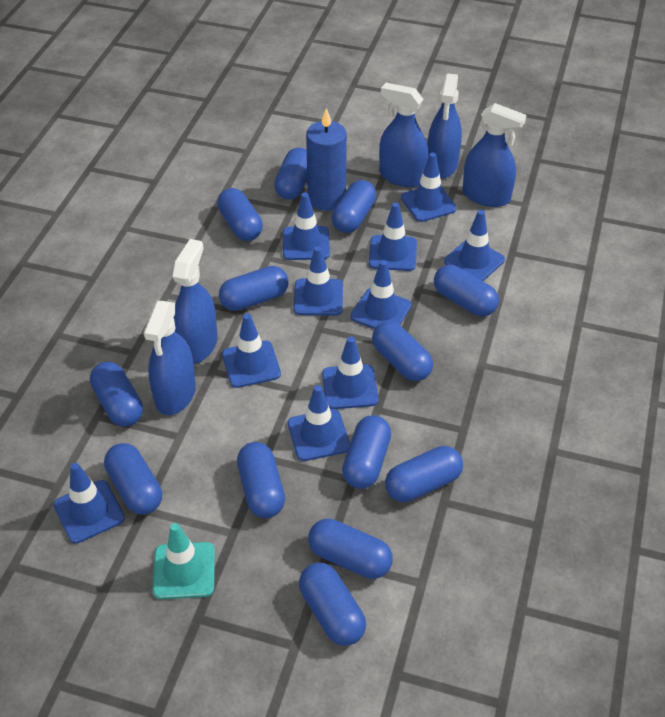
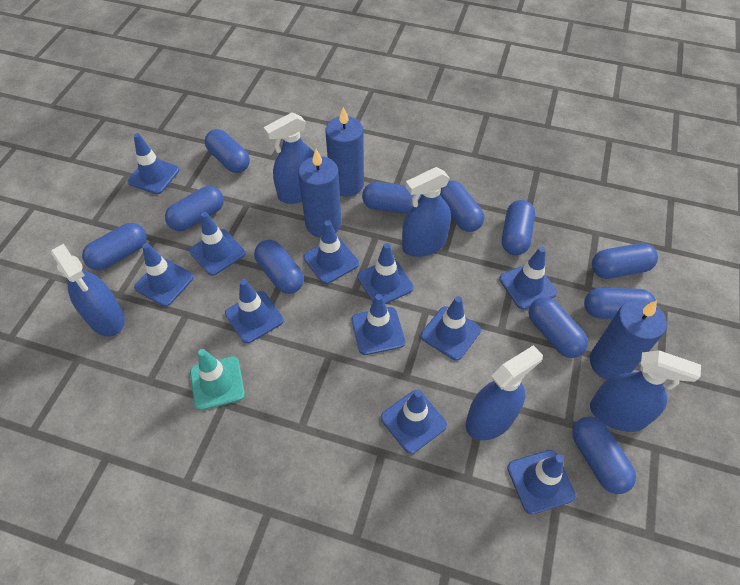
blue candle: [306,108,347,211] = 1 -> [298,149,341,238] [325,107,364,197] [590,299,667,380] = 3
blue capsule: [90,362,143,427] [104,443,162,515] [217,188,263,241] [219,266,289,311] [237,442,285,518] [274,147,307,200] [299,563,366,646] [308,518,393,579] [332,180,376,233] [342,415,391,489] [372,321,433,381] [385,446,463,502] [434,265,499,317] = 13 -> [82,223,147,270] [165,186,224,231] [205,129,250,173] [254,240,304,294] [362,182,422,214] [440,180,484,232] [502,200,535,255] [528,297,588,358] [572,417,636,494] [584,288,656,319] [592,243,658,279] = 11
blue traffic cone: [53,463,125,544] [222,314,281,388] [283,193,330,260] [288,385,350,461] [293,246,343,316] [322,336,379,409] [350,260,412,329] [369,202,417,271] [401,153,457,222] [444,210,505,281] = 10 -> [127,133,179,194] [134,243,194,307] [189,212,245,276] [225,279,284,343] [303,220,359,284] [352,294,405,355] [358,243,414,304] [381,390,447,454] [421,296,481,361] [499,247,557,310] [507,450,576,515] = 11

